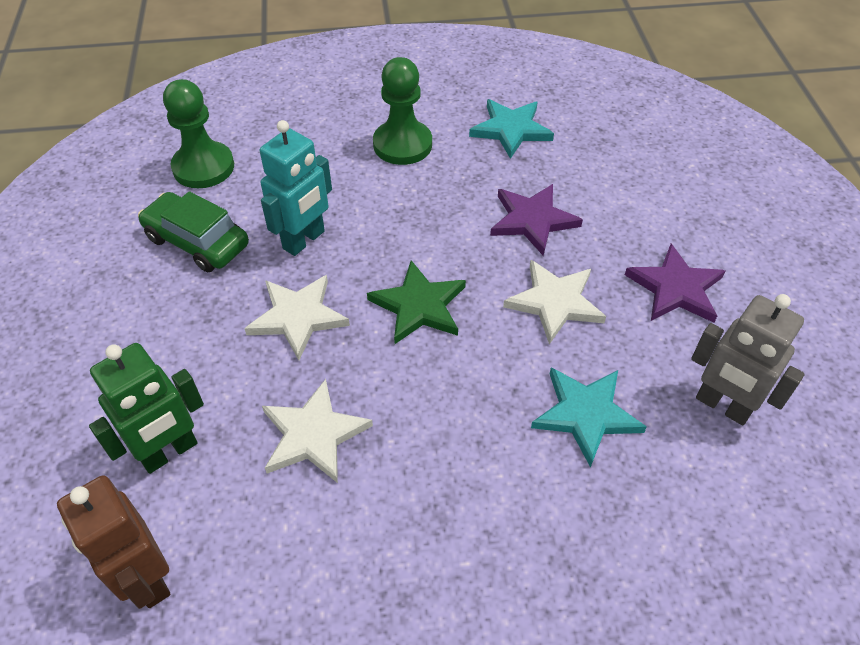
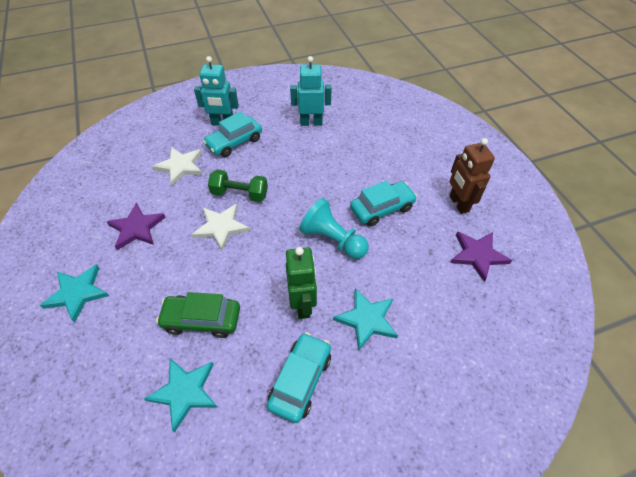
green dumbbell: none = 0 -> [208,170,268,202] = 1
green pawn: [163,79,234,188] [373,57,432,165] = 2 -> none = 0
green star: [367,260,466,344] = 1 -> none = 0
grey robot: [691,294,805,425] = 1 -> none = 0
turquoise car: none = 0 -> [203,111,262,157] [267,332,331,423] [350,181,417,226] = 3
turquoise pawn: none = 0 -> [299,198,369,259] = 1
turquoise robot: [260,120,332,256] = 1 -> [194,56,239,126] [290,56,331,126] = 2
turquoise star: [469,99,554,159] [531,367,647,468] = 2 -> [40,264,109,323] [144,359,218,433] [333,288,398,350] = 3
white star: [244,275,350,360] [262,379,373,483] [503,260,606,344] = 3 -> [152,147,202,186] [191,204,250,251] = 2

